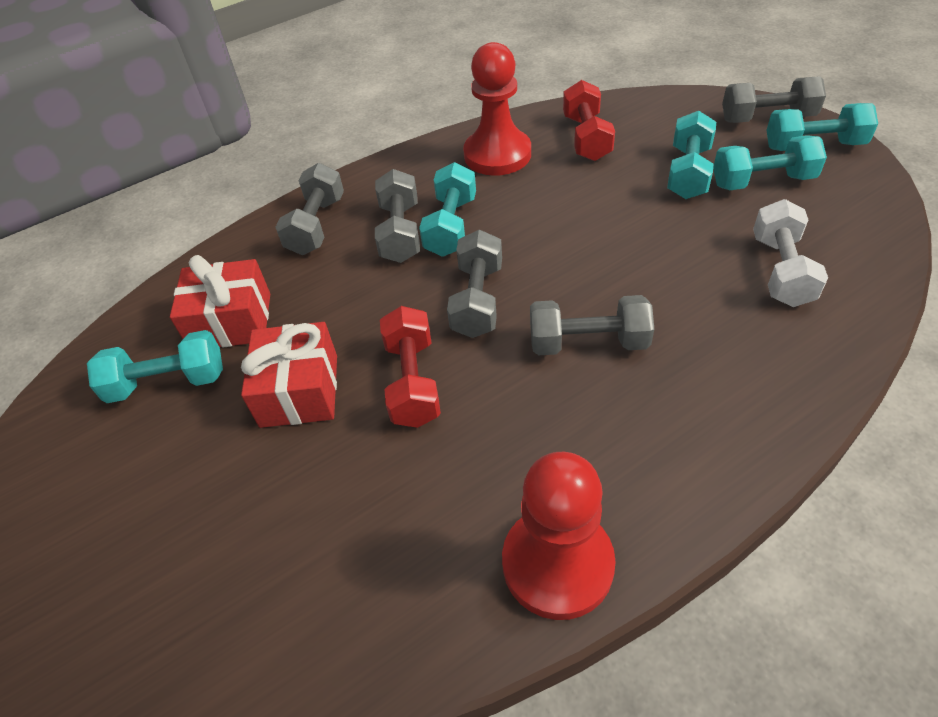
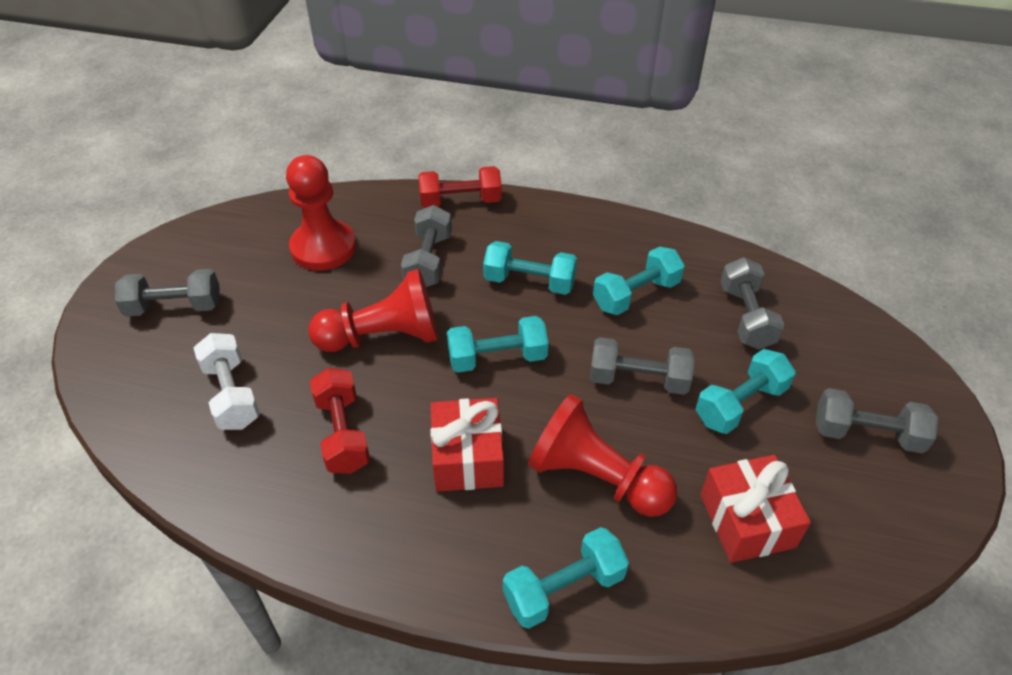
red pawn: [463,42,531,176] [502,452,616,620] = 2 -> [286,155,356,271] [308,269,438,352] [528,394,677,517] = 3

